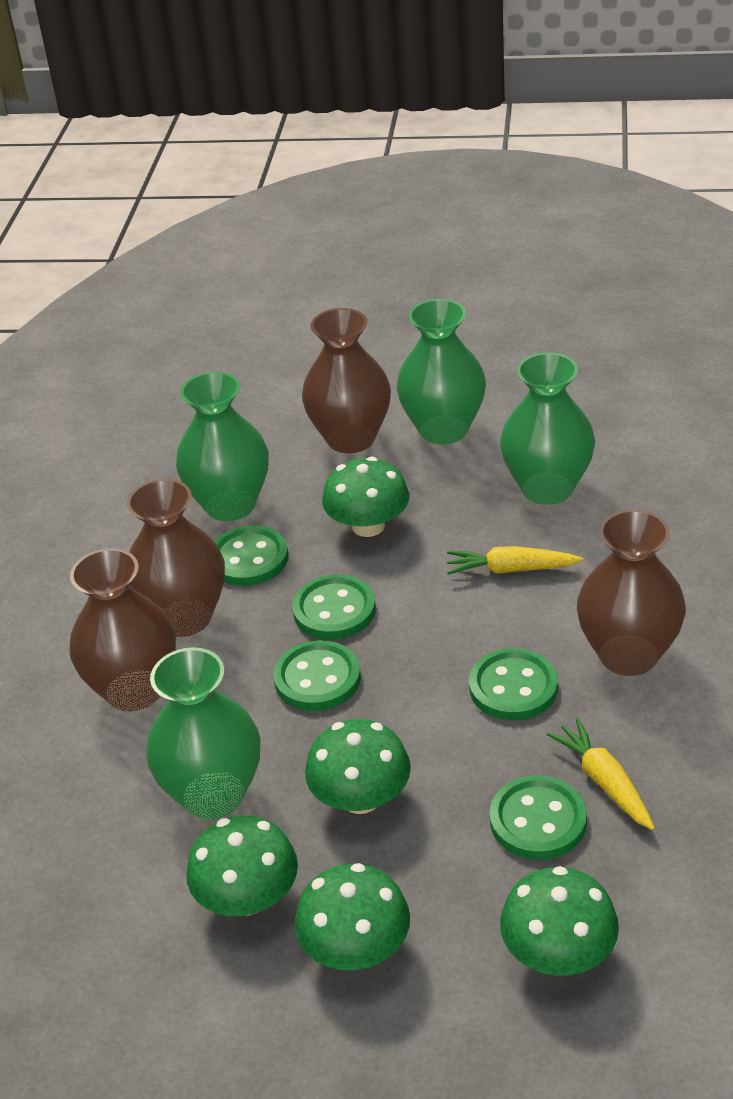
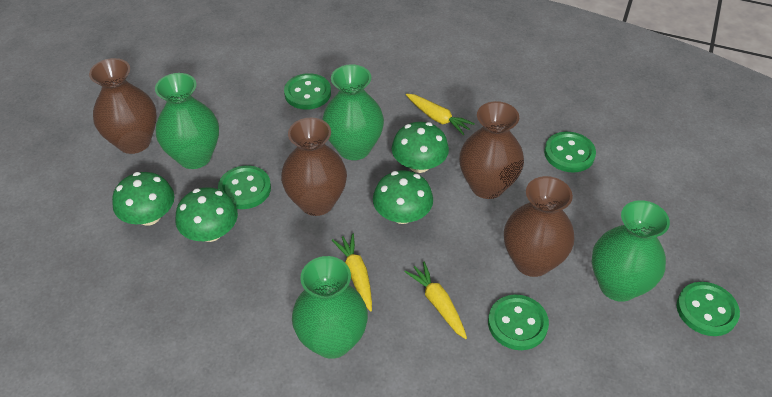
green mushroom: [186,815,298,916] [294,863,410,970] [305,719,411,814] [322,457,409,537] [500,866,619,975] = 5 -> [112,172,175,226] [175,187,238,242] [373,170,433,224] [392,122,449,173] = 4
yellow carrot: [447,546,583,574] [547,718,655,830] = 2 -> [332,233,372,312] [404,262,467,339] [406,93,475,135] = 3

